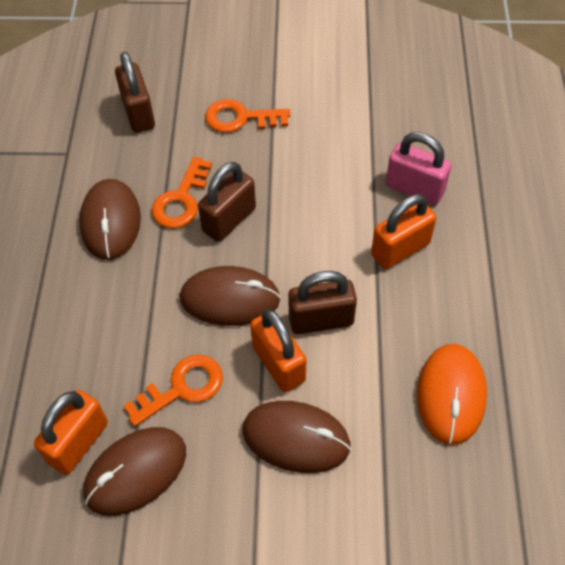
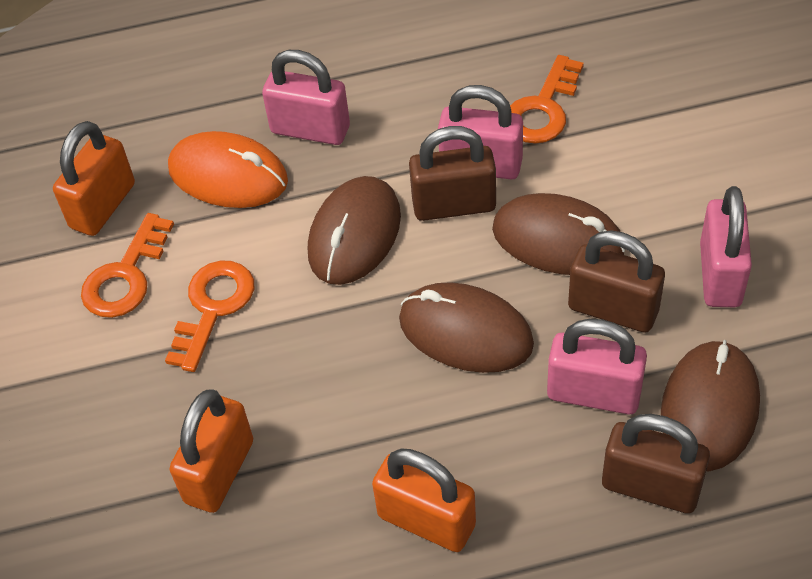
pink padlock: [386,132,451,205] = 1 -> [262,50,350,145] [438,85,523,179] [547,319,647,414] [700,186,752,307] = 4

